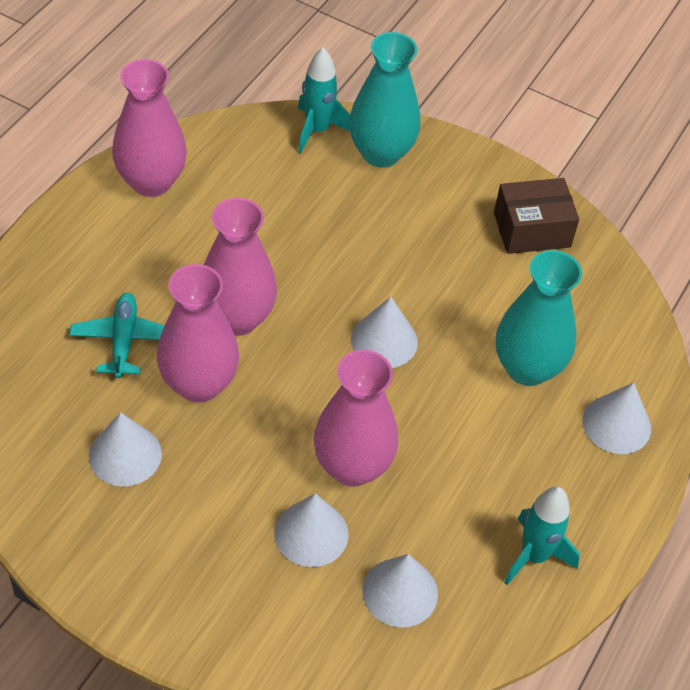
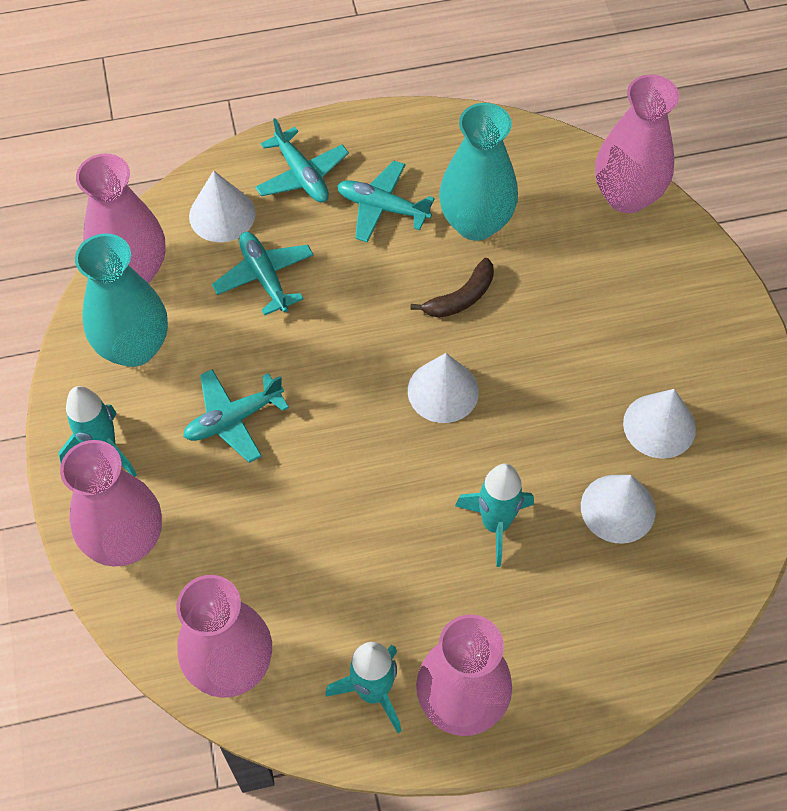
brown banana: none = 0 -> [410,258,494,318] = 1
brown box: [494,178,579,254] = 1 -> none = 0
pink vase: [112,59,187,197] [157,264,239,403] [204,198,277,336] [314,350,398,487] = 4 -> [60,440,162,566] [76,154,166,284] [176,575,272,698] [416,614,512,736] [595,74,679,213] = 5
turquoise plane: [69,293,165,378] = 1 -> [183,369,289,463] [212,232,314,316] [255,118,349,202] [337,161,435,242] = 4
turquoise rocket: [298,48,350,153] [504,487,580,585] = 2 -> [58,386,137,477] [325,642,401,733] [455,464,534,567] = 3
white cone: [89,412,162,486] [274,493,348,567] [351,297,418,368] [362,554,438,628] [582,382,651,454] = 5 -> [189,171,256,242] [408,353,479,423] [581,475,656,544] [623,389,696,459] = 4

